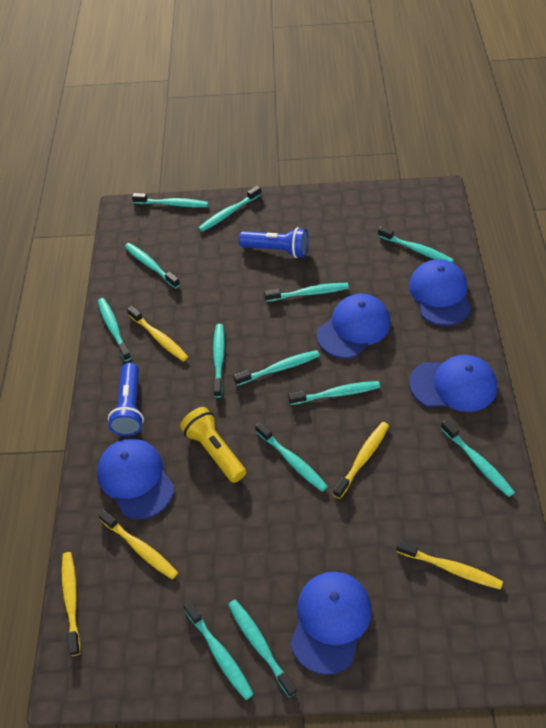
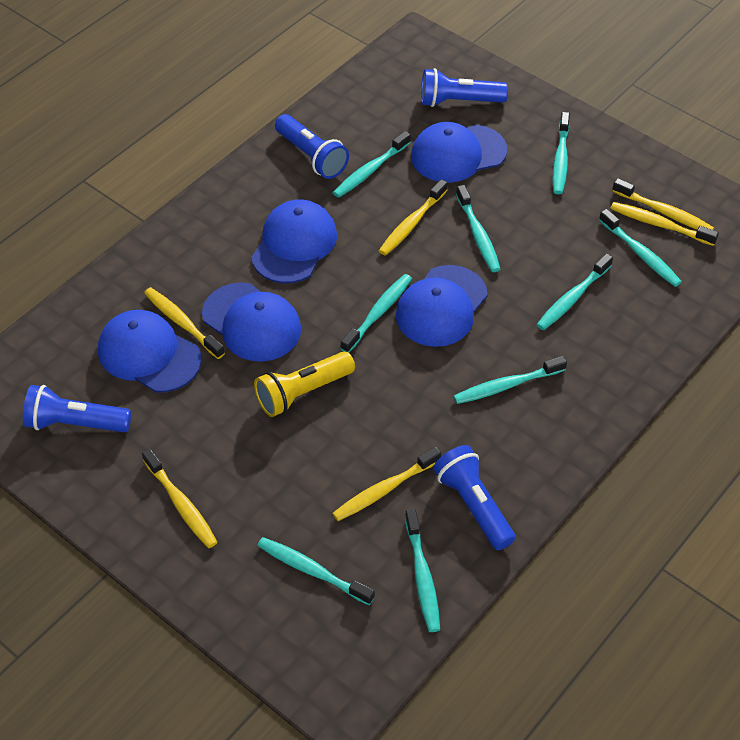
blue flashlight: [108,363,144,436] [239,227,308,258] = 2 -> [23,385,131,432] [275,114,349,179] [421,68,508,107] [433,445,516,550] = 4
turquoise toothbrush: [98,298,131,361] [125,243,180,289] [132,193,208,208] [184,601,254,700] [198,185,262,232] [213,324,225,398] [228,599,297,697] [233,350,320,386] [255,422,328,492] [264,283,349,302] [288,381,380,405] [378,226,454,263] [441,419,515,497] = 13 -> [257,537,375,605] [333,131,411,198] [340,274,412,353] [405,509,440,632] [453,356,567,404] [456,185,500,272] [536,253,613,330] [553,112,570,194] [599,209,682,287] = 9
yellow toothbrush: [62,552,80,656] [98,510,178,579] [127,306,188,362] [333,422,389,499] [397,540,503,590] = 5 -> [142,448,218,548] [144,287,225,359] [332,447,441,521] [379,179,448,256] [610,202,719,246] [612,178,714,230] = 6

